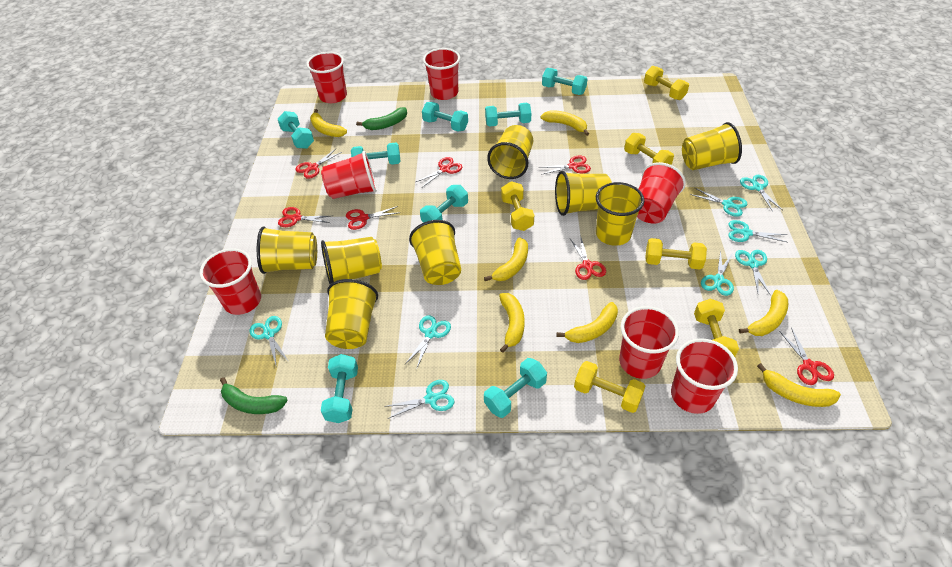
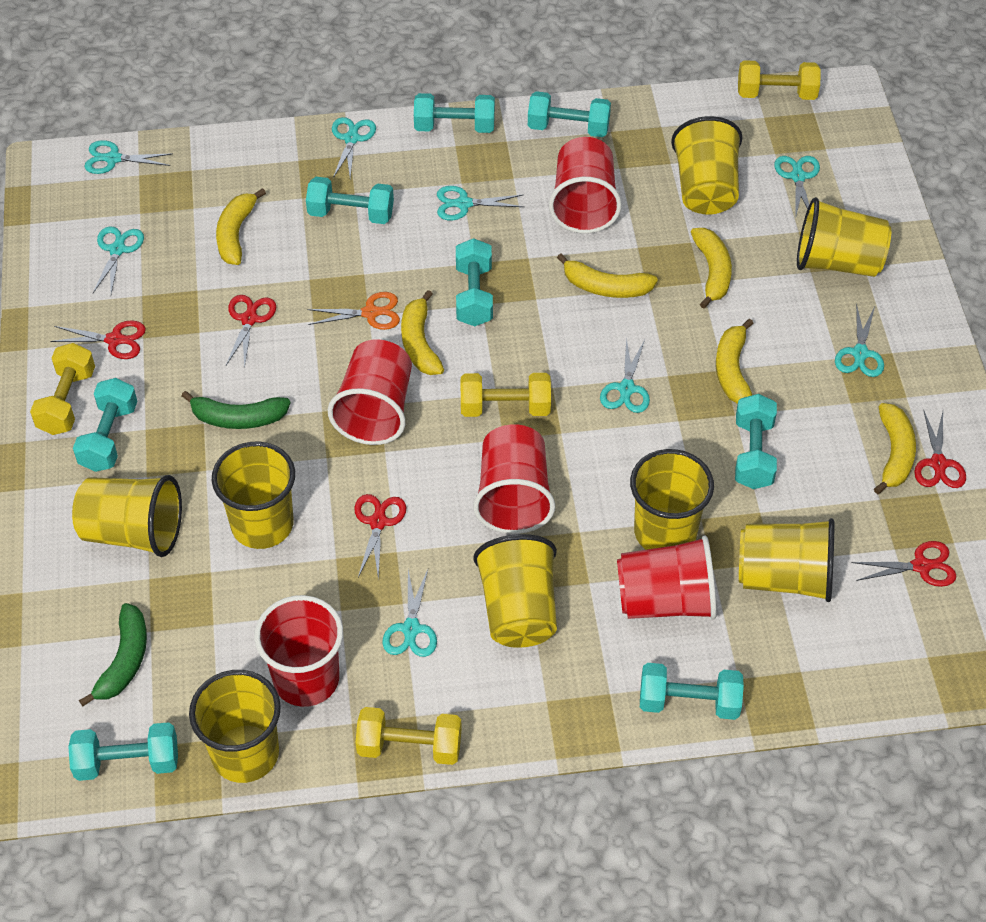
orange scissors: none = 0 -> [307,292,400,330] = 1
red cup: [199,248,261,315] [306,52,347,103] [321,151,377,199] [423,48,460,100] [619,306,679,379] [637,162,686,224] [671,338,738,414] = 7 -> [254,595,343,707] [328,339,412,445] [473,424,555,534] [549,137,622,234] [617,535,717,620] = 5
red scissors: [278,207,331,227] [295,149,342,179] [346,206,398,230] [416,157,462,187] [538,156,591,175] [570,238,606,280] [779,328,834,385] = 7 -> [50,320,146,359] [226,295,276,369] [354,494,406,580] [852,541,956,587] [914,409,966,488] = 5
yellow banana: [310,109,347,137] [484,237,528,281] [499,293,525,353] [540,110,589,136] [557,302,618,343] [739,290,788,336] [757,363,841,407] = 7 -> [216,188,266,265] [401,290,444,375] [557,253,658,298] [691,228,732,309] [716,319,754,404] [874,403,916,494] = 6
yellow dumbbell: [501,181,534,231] [574,361,645,413] [624,133,674,165] [644,66,689,100] [645,238,707,270] [694,299,739,357] = 6 -> [30,343,95,435] [355,707,462,765] [461,373,551,417] [738,60,821,100] = 4

